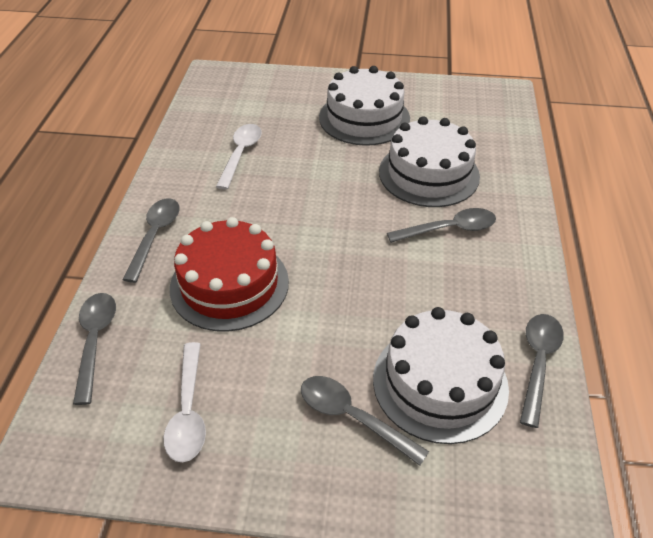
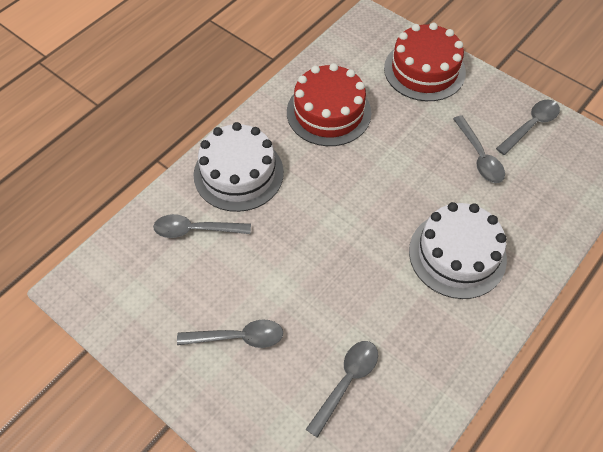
red cake: [170,217,289,332] = 1 -> [287,63,371,146] [384,23,466,101] = 2
white cake: [319,66,410,146] [373,307,509,444] [379,116,480,207] = 3 -> [194,122,284,212] [409,202,507,299] = 2
white spoon: [163,342,206,462] [216,124,262,190] = 2 -> none = 0

